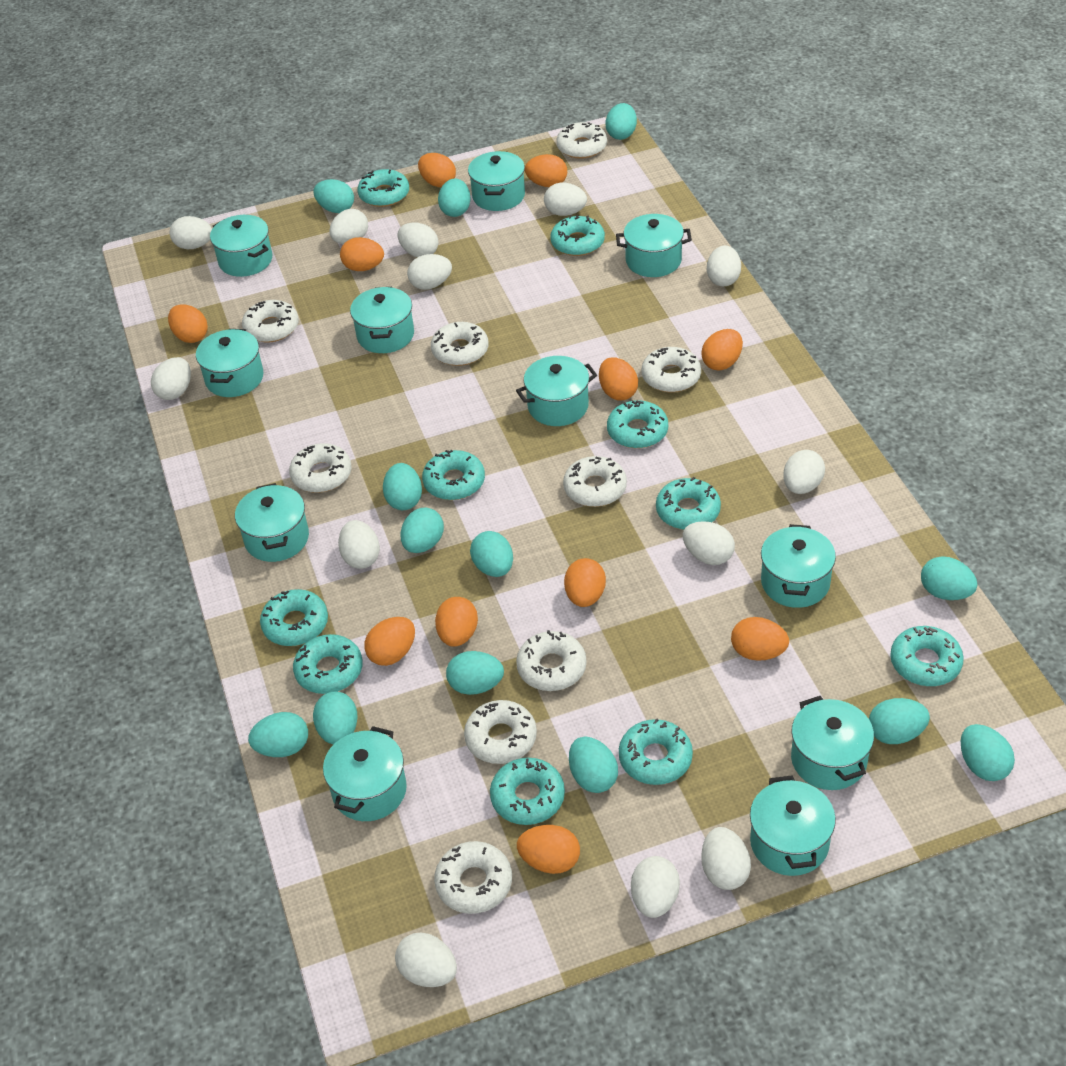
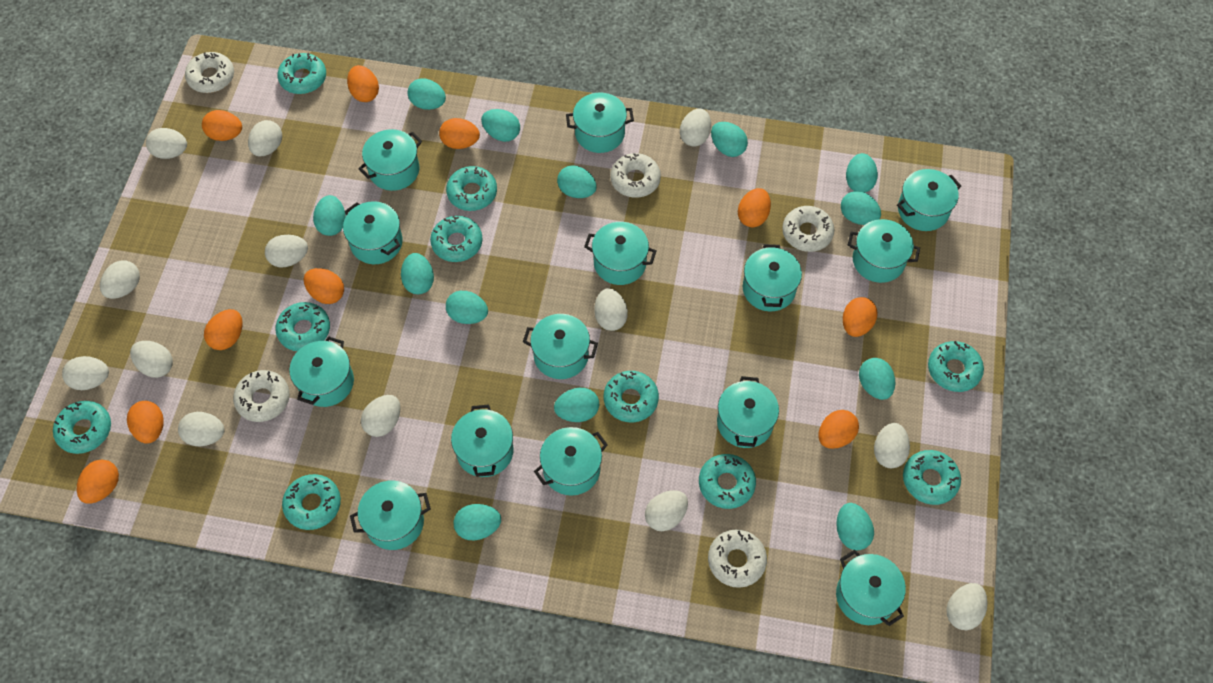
orange egg: [168,304,208,343] [340,237,384,271] [364,617,415,666] [418,153,456,187] [435,597,478,647] [517,825,580,874] [525,154,567,187] [564,558,606,607] [599,358,638,400] [701,329,743,371] [731,617,789,661] = 11 -> [77,460,119,504] [127,401,164,444] [202,110,242,141] [204,309,243,350] [304,268,344,304] [347,65,379,102] [439,118,480,149] [738,188,771,227] [819,410,859,449] [843,297,878,337] = 10
turquoise pot: [196,329,264,397] [210,215,272,277] [235,483,309,562] [323,726,407,821] [350,287,414,353] [468,151,525,211] [516,356,597,426] [616,214,692,277] [750,775,836,876] [761,524,836,608] [791,696,874,790] = 11 -> [289,336,354,407] [343,201,403,264] [350,480,431,550] [358,129,422,191] [451,404,513,477] [523,314,598,379] [534,427,608,496] [566,93,634,153] [584,222,656,285] [717,376,779,448] [743,244,802,312] [836,550,906,626] [848,219,920,283] [897,169,961,231] = 14
white donut: [242,300,299,343] [289,443,352,493] [431,322,489,366] [434,841,512,914] [464,700,537,764] [516,630,587,691] [556,122,607,159] [563,456,627,507] [642,347,701,392] = 9 -> [185,52,234,93] [233,370,290,422] [610,153,661,198] [708,530,767,588] [782,206,835,252] = 5

